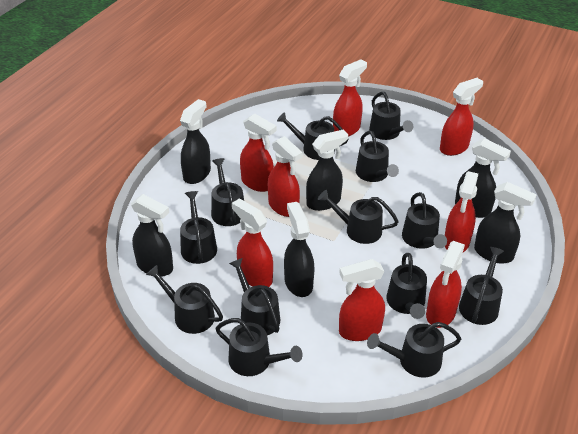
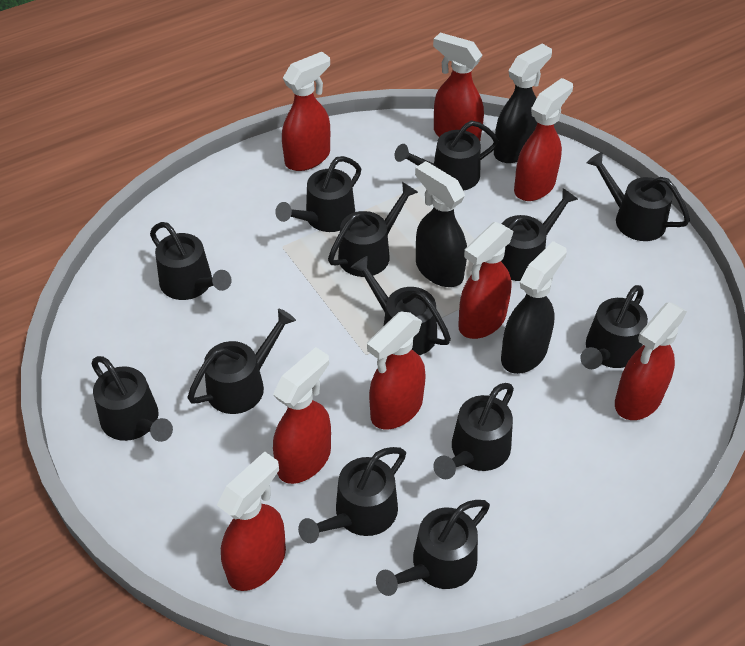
black spray bottle: [131,194,173,277] [180,99,211,184] [284,202,315,297] [306,130,348,211] [455,138,511,218] [474,182,537,264] = 6 -> [415,161,467,287] [494,44,552,163] [501,241,567,374] = 3

